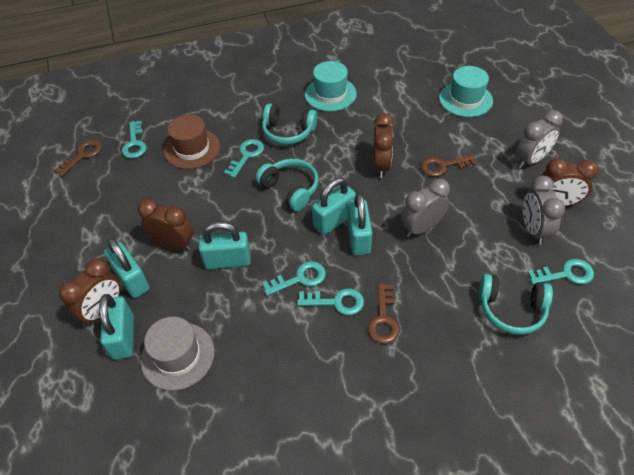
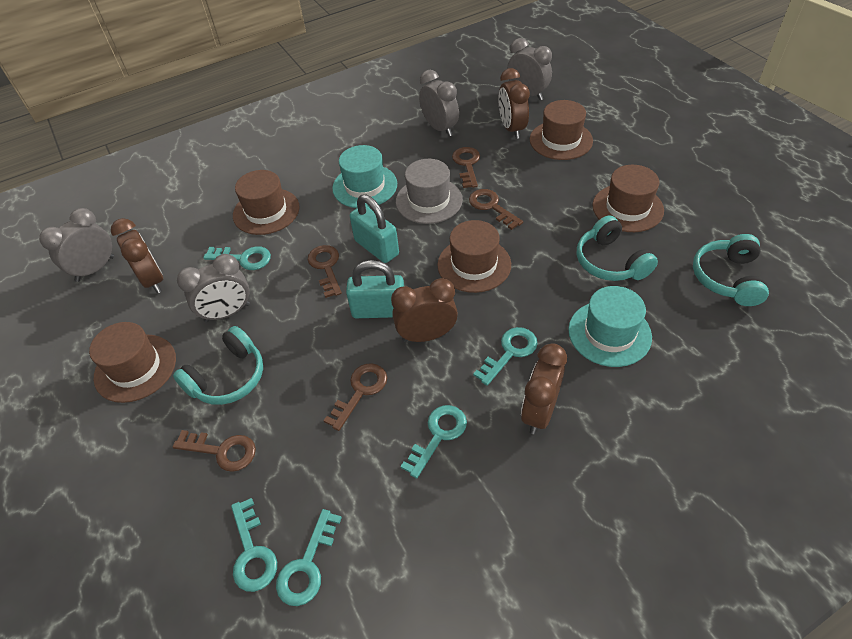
brown hat: [164,114,220,169] = 1 -> [89,322,176,403] [233,170,299,235] [437,220,511,293] [530,100,593,160] [592,165,664,232] = 5
brown key: [53,140,102,177] [368,284,400,344] [421,155,477,177] = 3 -> [173,430,256,472] [308,245,342,298] [323,363,387,431] [452,147,480,188] [469,189,523,230] = 5
grey clock: [401,178,450,237] [516,110,563,168] [523,176,565,245] = 3 -> [39,208,114,282] [177,254,250,322] [419,70,459,136] [507,38,552,100] = 4
turquoise padlock: [99,294,134,360] [104,238,150,298] [199,222,251,269] [312,178,356,235] [347,193,372,255] = 5 -> [346,260,404,318] [350,194,399,263] = 2

